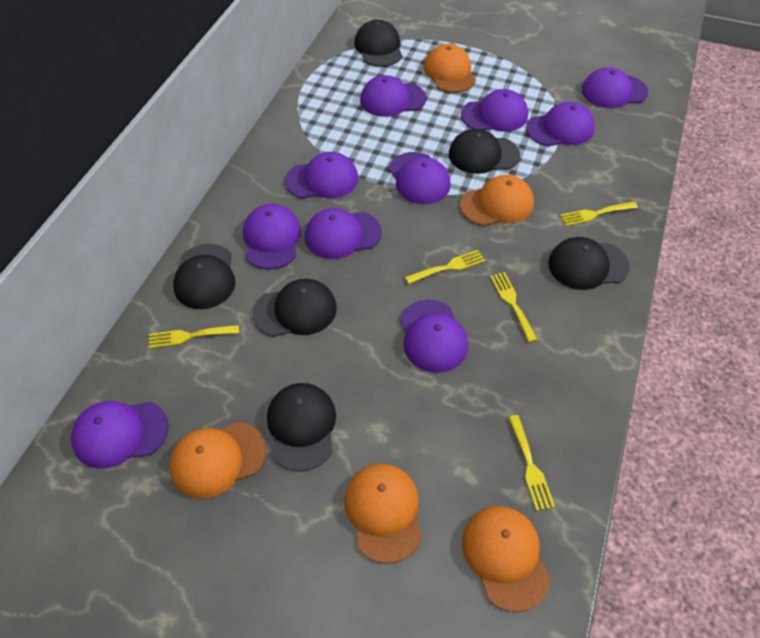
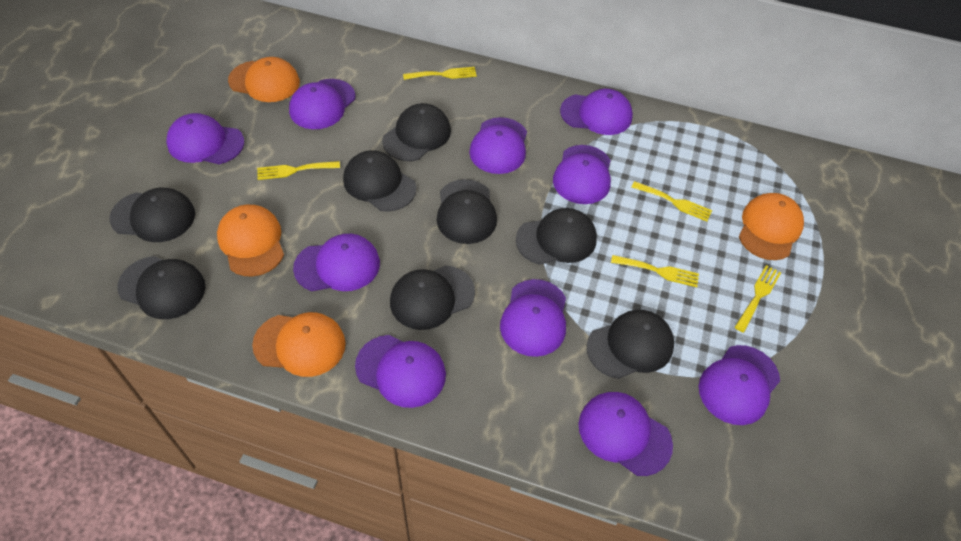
black cap: [173,244,236,309] [253,279,337,337] [267,383,336,471] [354,20,402,67] [449,129,520,174] [548,237,630,290] = 6 -> [109,188,195,242] [117,256,205,319] [343,150,416,211] [382,103,451,161] [390,265,475,330] [437,179,497,244] [516,208,597,265] [587,310,674,379] = 8
orange cap: [169,422,266,499] [345,464,422,564] [423,44,476,93] [460,175,534,226] [462,506,551,612] = 5 -> [217,205,284,277] [228,57,300,102] [252,312,346,377] [739,193,804,260] = 4

